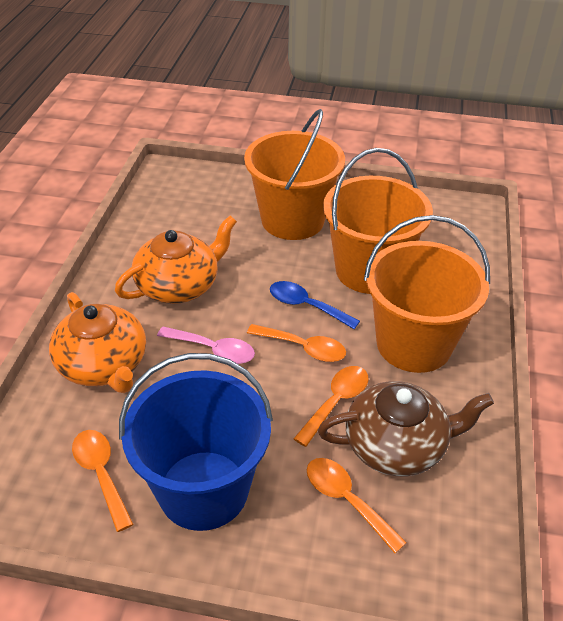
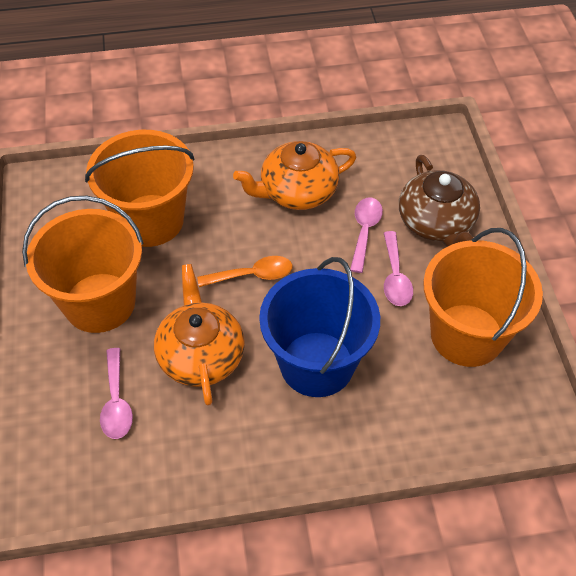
blue spoon: [270,281,360,329] = 1 -> none = 0
orange spoon: [72,430,134,532] [247,324,346,362] [293,366,369,447] [307,458,407,553] = 4 -> [197,256,292,287] = 1
pink spoon: [157,327,255,364] = 1 -> [100,348,133,439] [350,198,383,273] [384,231,413,306] = 3

